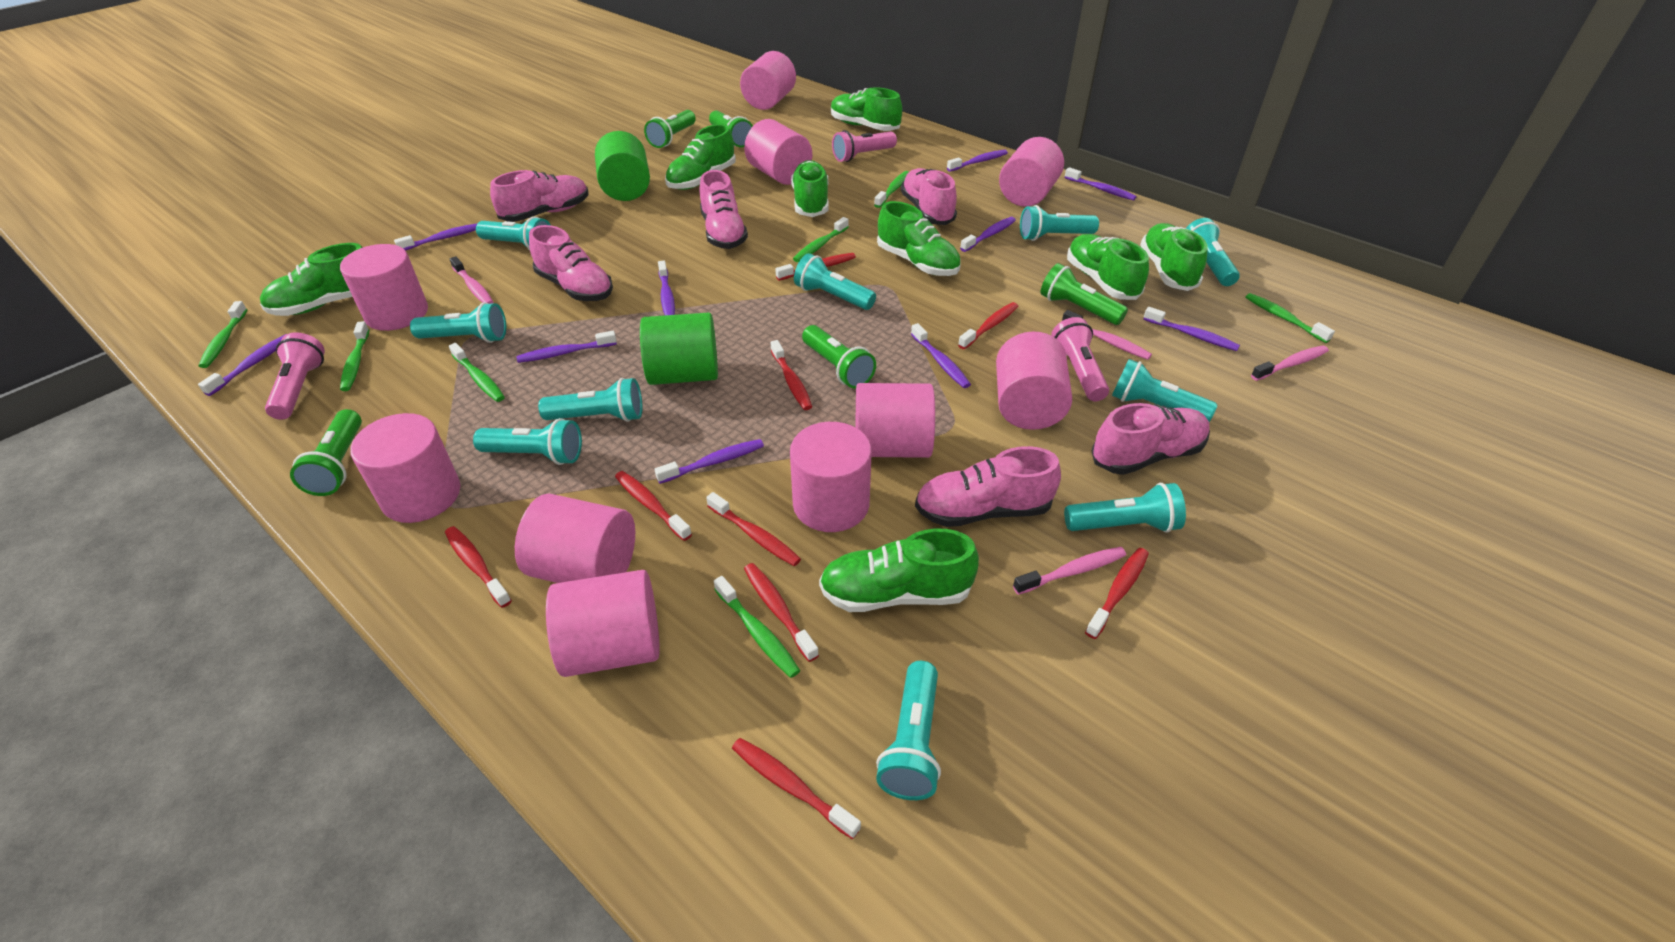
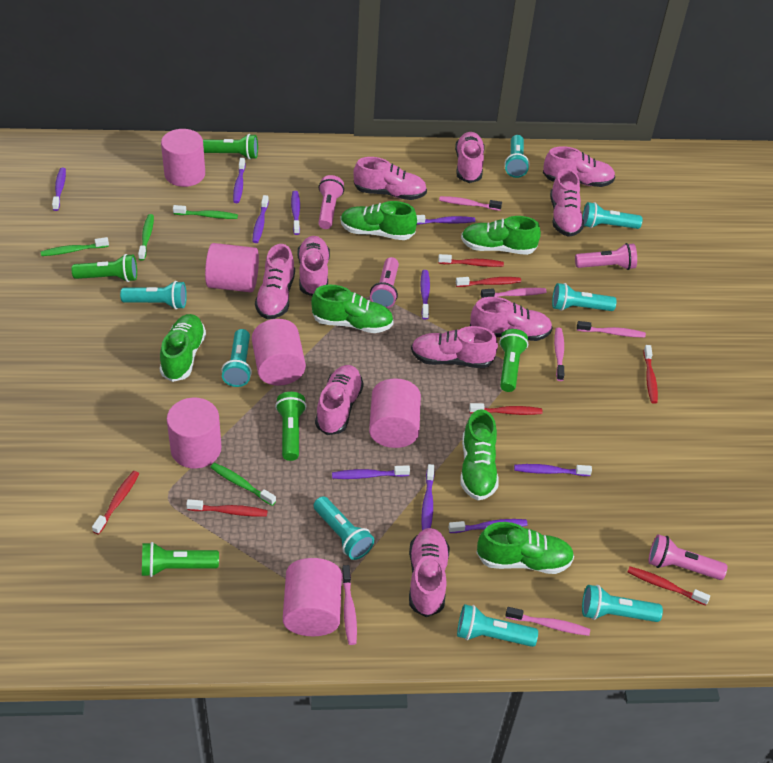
green cylinder: [595,131,650,201] [640,313,718,385] = 2 -> none = 0
green shoe: [260,243,363,316] [665,124,736,190] [791,160,828,217] [819,529,979,612] [831,87,902,131] [877,201,961,276] [1067,234,1149,300] [1140,223,1208,291] = 8 -> [160,314,206,382] [311,285,394,333] [341,201,417,240] [460,409,499,500] [461,216,541,255] [476,522,574,574] = 6
green toothbrush: [199,301,248,368] [340,321,369,391] [449,343,505,402] [714,576,800,678] [793,217,849,262] [874,171,909,208] [1245,293,1335,343] = 7 -> [41,237,109,256] [138,214,154,261] [173,205,238,219] [210,463,276,506] = 4
pink cylinder: [340,244,428,331] [350,413,460,523] [515,493,635,583] [546,570,660,677] [740,51,796,110] [744,119,812,185] [790,422,872,532] [855,383,935,458] [996,331,1072,430] [999,137,1064,207] = 10 -> [161,129,205,187] [167,398,222,469] [205,243,259,292] [252,319,306,386] [283,558,342,636] [369,378,421,448] = 6
pink flashlight: [265,333,325,420] [832,130,897,162] [1051,317,1109,401] = 3 -> [318,175,344,229] [370,257,399,308] [575,243,637,270] [648,534,727,580] = 4
pink shoe: [490,170,588,222] [529,225,613,301] [700,170,748,249] [901,168,957,225] [915,446,1061,527] [1091,403,1210,475] = 6 -> [255,244,295,319] [298,236,330,296] [315,365,364,435] [353,157,427,200] [409,528,450,617] [411,326,498,368] [455,132,485,183] [470,297,553,341] [543,146,616,187] [550,168,584,237] = 10
pink toothbrush: [450,256,493,304] [1013,547,1126,595] [1062,310,1152,360] [1251,345,1329,381] = 4 -> [342,565,357,645] [439,196,502,211] [481,288,547,298] [505,607,590,636] [554,328,564,381] [577,321,646,338] = 6
red toothbrush: [445,526,512,608] [615,471,692,541] [706,492,801,566] [732,738,861,839] [744,563,819,662] [771,340,812,410] [775,253,856,281] [958,302,1019,349] [1085,548,1149,639] = 9 -> [92,471,139,535] [186,499,268,517] [438,254,504,267] [456,277,521,287] [469,403,543,415] [628,567,710,606] [644,345,658,404] = 7
turquoise flashlight: [410,302,506,343] [473,418,582,465] [476,216,551,250] [538,378,642,422] [794,253,876,310] [876,661,941,800] [1020,205,1099,241] [1064,483,1186,533] [1112,359,1218,422] [1186,218,1240,286] = 10 -> [120,281,187,309] [221,329,252,387] [313,496,374,560] [457,604,538,647] [504,135,530,178] [552,283,617,311] [582,202,642,229] [582,585,663,622] = 8

